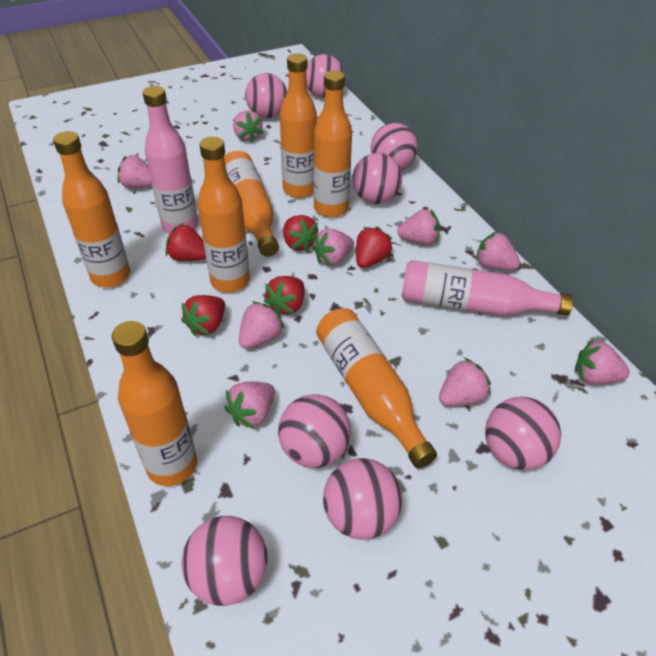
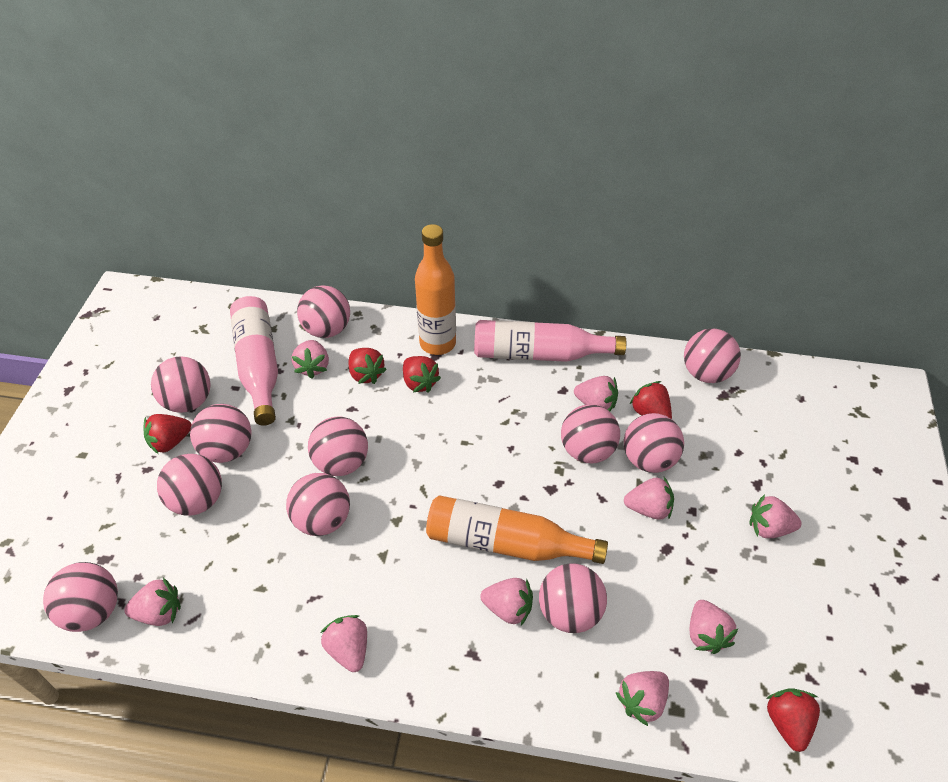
orange bottle: [53,131,130,288] [112,321,197,486] [197,137,250,293] [224,151,279,257] [280,54,317,198] [313,71,352,218] [316,308,437,468] = 7 -> [415,224,456,355] [426,495,608,564] = 2
pink ball: [182,516,268,606] [245,73,287,118] [278,394,351,468] [306,54,344,98] [323,458,402,540] [352,153,402,204] [371,123,418,170] [485,397,561,470] = 8 -> [43,562,118,632] [151,356,211,413] [157,454,222,516] [190,404,252,463] [286,473,350,536] [297,285,350,338] [308,416,368,476] [539,563,607,633] [561,404,620,463] [624,413,684,473] [684,328,741,383] = 11

